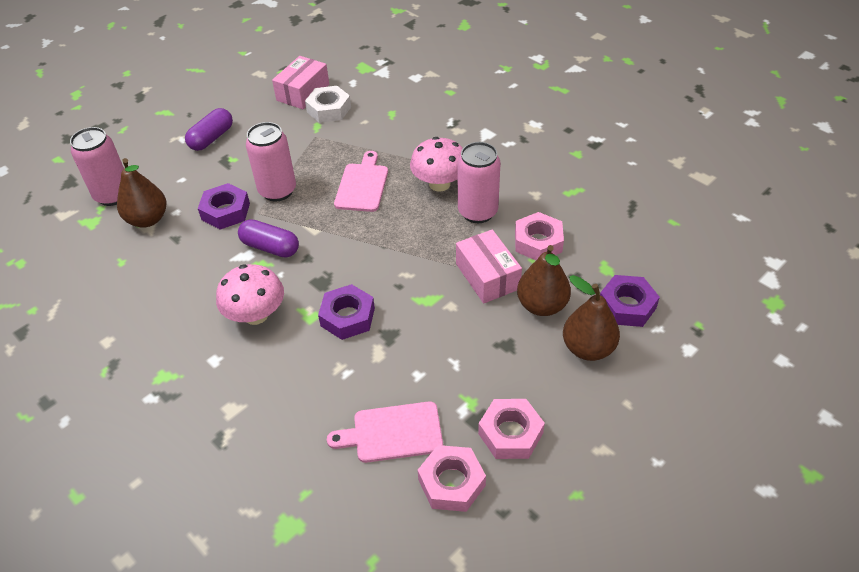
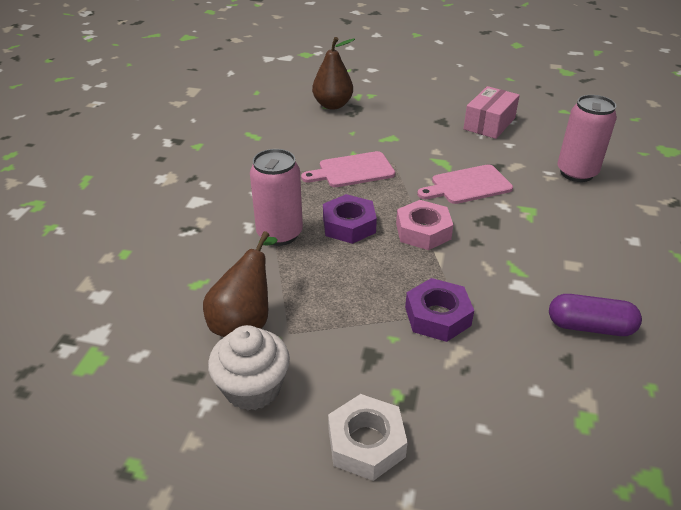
brown pear: [117,158,167,228] [517,245,571,316] [563,275,620,361] = 3 -> [203,231,278,337] [312,37,355,110] = 2
pink box: [272,56,329,109] [456,230,522,303] = 2 -> [464,86,520,139] = 1
pink can: [70,127,124,206] [246,122,296,201] [458,142,501,223] = 3 -> [250,149,303,246] [557,95,617,182] = 2
pink mushroom: [216,264,284,325] [410,137,463,191] = 2 -> none = 0
pink nut: [418,445,486,512] [478,399,545,459] [515,212,564,260] = 3 -> [396,200,453,250] = 1
purple capsule: [185,108,233,151] [238,219,299,257] = 2 -> [549,294,642,336] = 1
purple nut: [198,183,250,230] [318,284,375,340] [600,275,660,327] = 3 -> [323,194,377,244] [405,278,474,342] = 2
white cupcake: none = 0 -> [208,325,290,411] = 1

